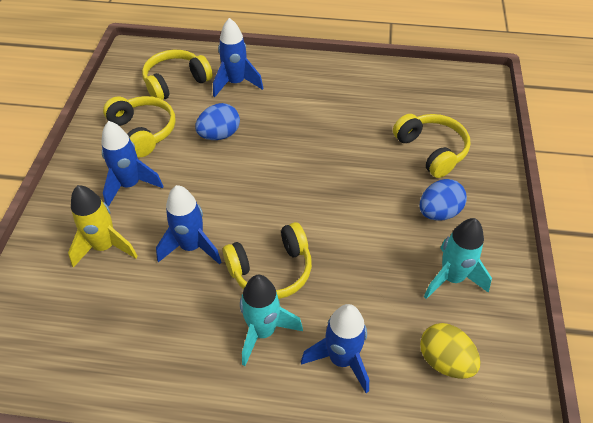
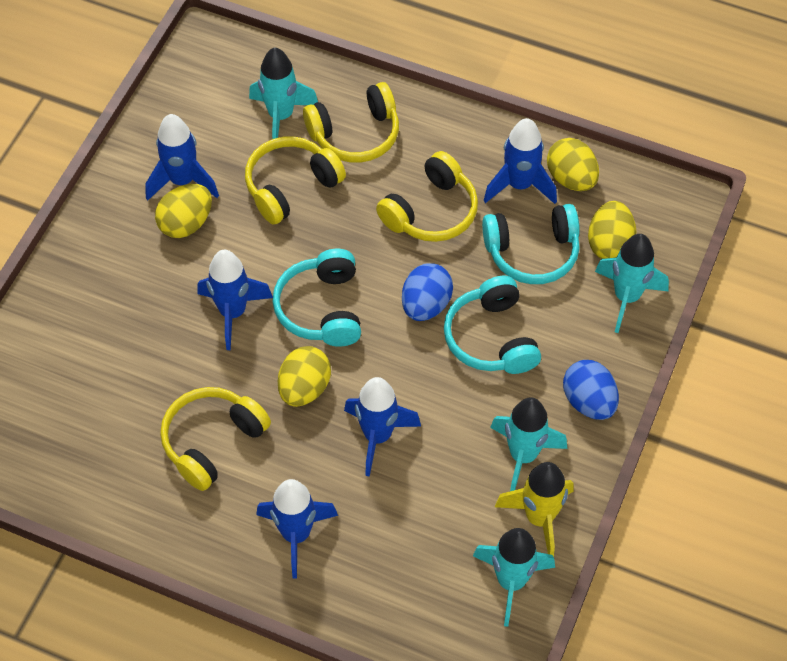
blue rocket: [101,121,163,207] [156,185,221,265] [213,18,263,97] [301,304,369,393] = 4 -> [145,114,219,201] [198,250,273,350] [256,479,338,579] [344,377,421,477] [484,118,557,204] = 5
turquoise headphones: none = 0 -> [273,249,361,347] [444,276,541,374] [482,204,580,284] = 3
turquoise rocket: [240,275,303,366] [424,218,492,299] = 2 -> [249,47,318,139] [473,528,555,627] [490,397,567,491] [595,234,669,333] = 4
yellow egg: [420,323,480,379] = 1 -> [155,184,212,238] [278,346,331,407] [547,138,599,191] [588,201,636,259] = 4

